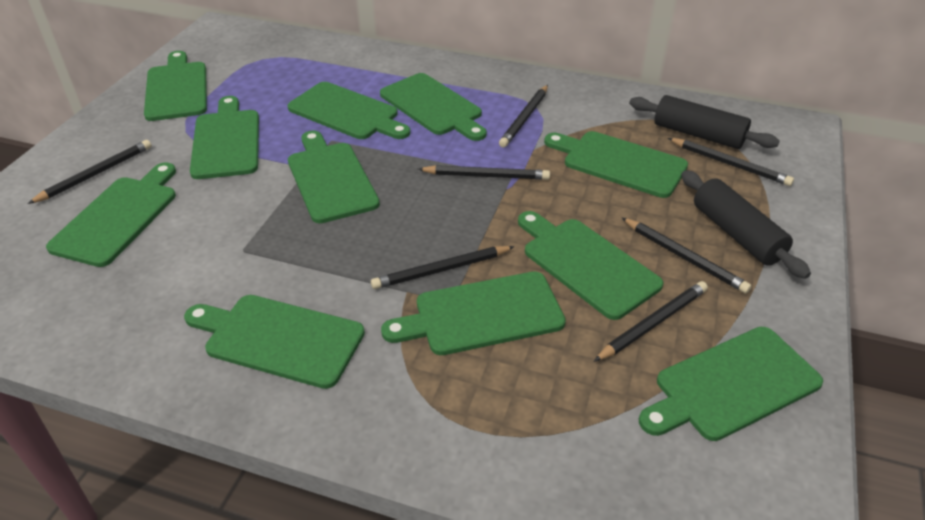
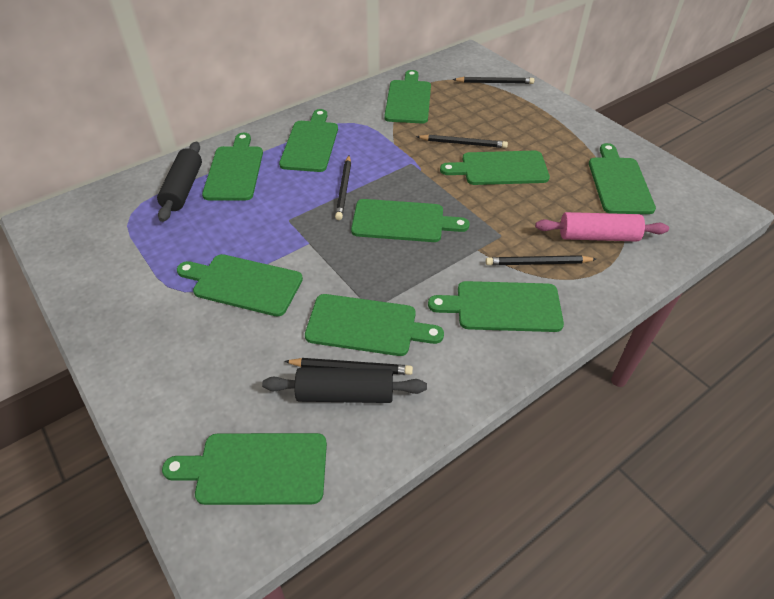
black pencil: [27,140,152,204] [371,246,515,289] [418,165,550,180] [499,85,548,147] [594,281,708,362] [622,218,752,294] [668,138,794,186] = 7 -> [284,358,413,375] [335,155,351,220] [416,135,508,148] [453,77,534,84] [486,255,596,265] = 5
green cutting board: [46,162,176,267] [144,51,207,121] [184,295,365,389] [190,96,259,179] [287,82,410,139] [288,131,380,223] [380,73,487,141] [381,271,566,355] [518,211,663,320] [544,131,688,198] [639,327,823,441] = 11 -> [162,433,327,505] [177,254,303,317] [202,133,263,201] [279,109,338,172] [305,294,444,356] [351,199,470,242] [384,70,431,124] [428,281,564,332] [440,151,550,185] [589,143,656,214] = 10
pink rolling pin: none = 0 -> [535,212,669,242] = 1

